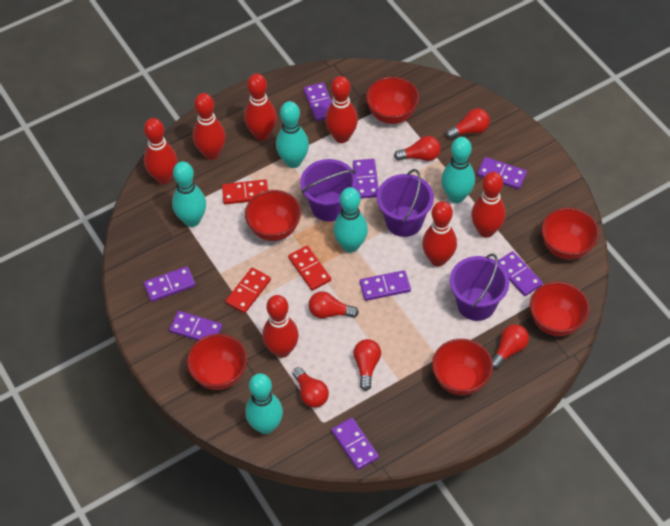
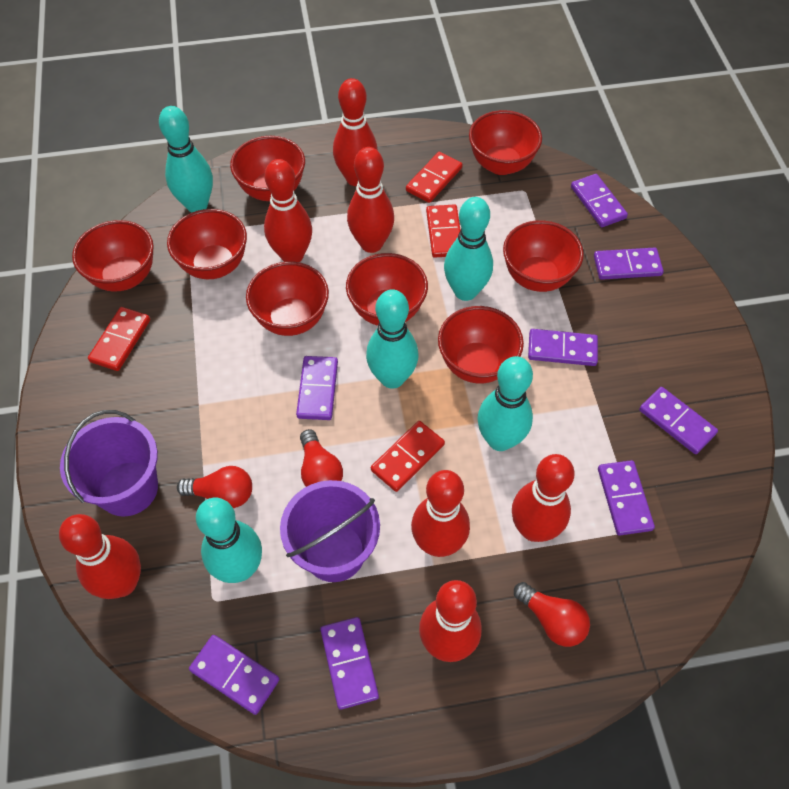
purple bucket: [300,159,357,222] [377,169,434,237] [450,253,509,321] = 3 -> [60,410,158,517] [280,480,380,582] = 2
red bowl: [187,334,247,390] [245,190,301,241] [366,77,419,124] [432,339,493,395] [530,282,589,336] [541,208,599,260] = 6 -> [72,220,154,292] [167,209,247,279] [230,136,305,201] [246,262,329,336] [346,253,428,326] [438,306,524,384] [469,110,542,175] [503,220,584,292] = 8
red domino: [222,179,268,204] [225,268,271,314] [288,245,331,291] = 3 -> [88,307,150,371] [371,421,445,492] [406,152,463,203] [426,204,461,258] = 4
red light bulb: [293,367,329,408] [309,291,359,318] [353,339,381,391] [394,136,441,161] [446,108,490,139] [492,324,529,369] = 6 -> [177,466,252,508] [300,429,343,487] [514,582,590,647] = 3

